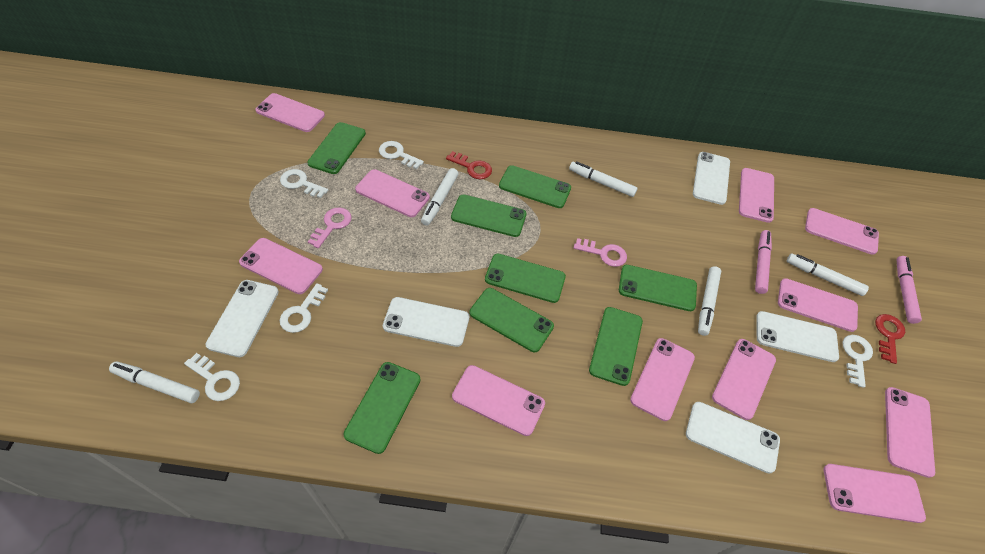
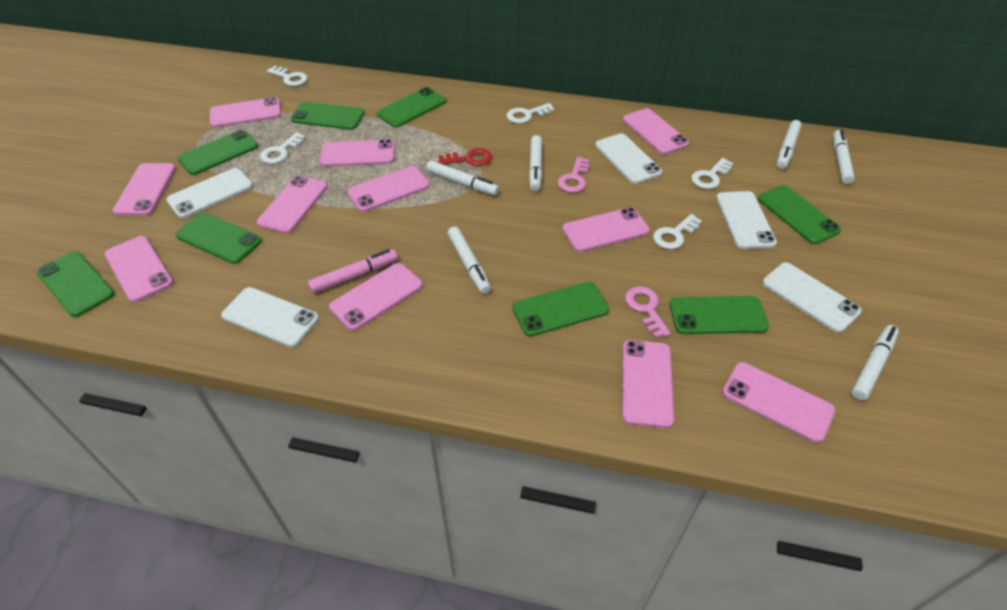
pink marker: [755,230,772,294] [896,256,922,324] = 2 -> [308,249,398,293] = 1
red key: [446,151,492,179] [875,314,905,364] = 2 -> [438,148,492,166] = 1
white marker: [109,361,200,403] [421,168,458,226] [569,161,638,197] [698,266,721,336] [787,253,869,296] = 5 -> [426,161,499,195] [448,227,491,294] [529,135,542,191] [777,120,802,169] [833,130,855,184] [851,325,899,401] = 6

